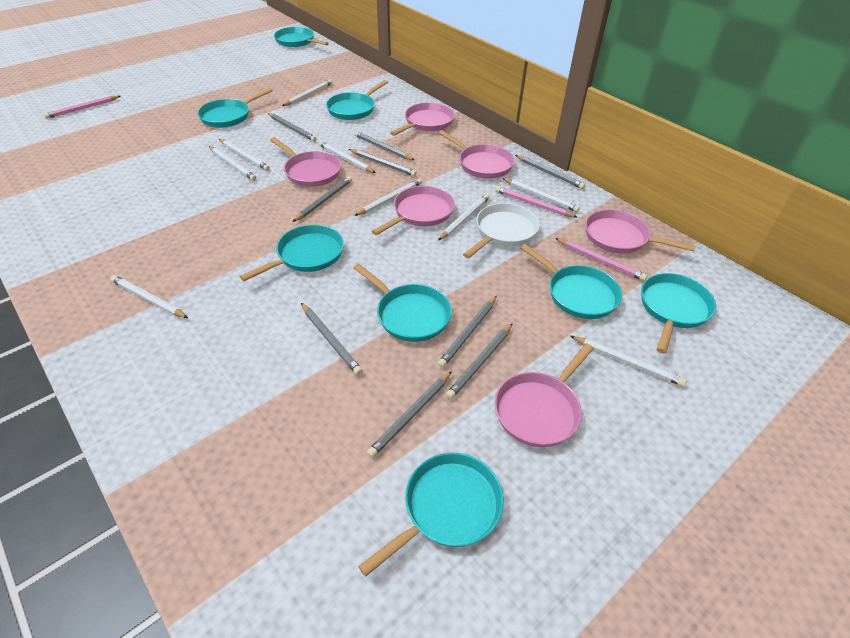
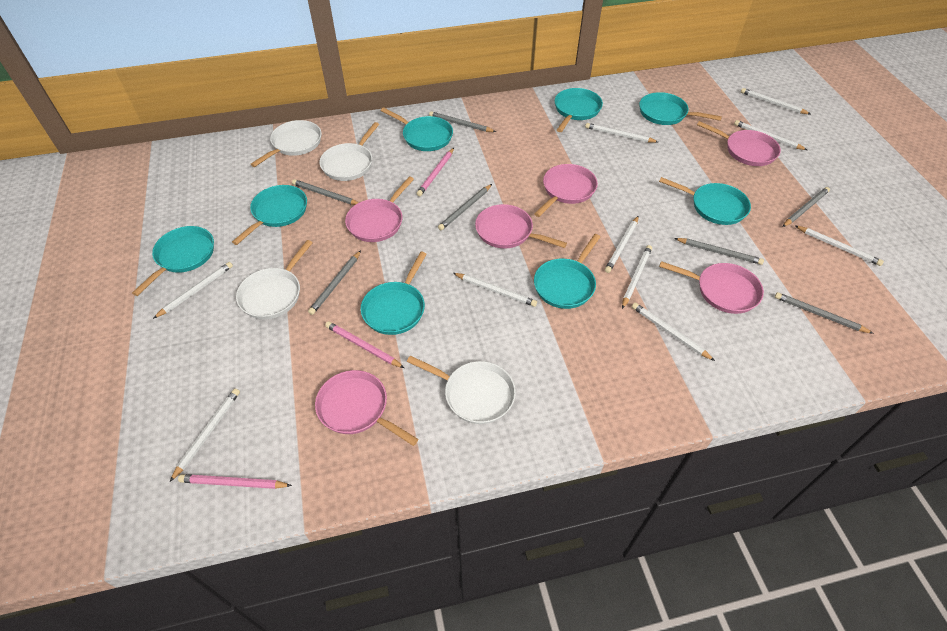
grey pencil: [268,113,317,142] [292,176,352,222] [301,303,363,375] [349,149,417,176] [354,131,414,160] [367,371,452,458] [438,296,497,368] [446,323,513,399] [515,155,585,189] = 9 -> [292,179,359,205] [308,250,361,315] [429,111,496,132] [438,184,492,230] [674,238,764,265] [775,292,874,334] [783,187,830,227] = 7
white pan: [463,203,540,258] = 1 -> [236,240,313,319] [251,120,322,167] [319,122,379,181] [407,356,516,424] = 4
white pencil: [110,275,188,318] [209,146,256,181] [219,139,270,171] [282,79,333,106] [319,141,376,173] [354,178,422,216] [438,194,490,240] [502,178,580,212] [571,336,687,387] = 9 -> [153,262,233,319] [170,388,240,482] [453,273,537,307] [585,123,658,143] [605,216,638,273] [622,245,652,309] [632,303,715,361] [734,120,807,150] [741,88,810,114] [795,225,884,266] = 10

